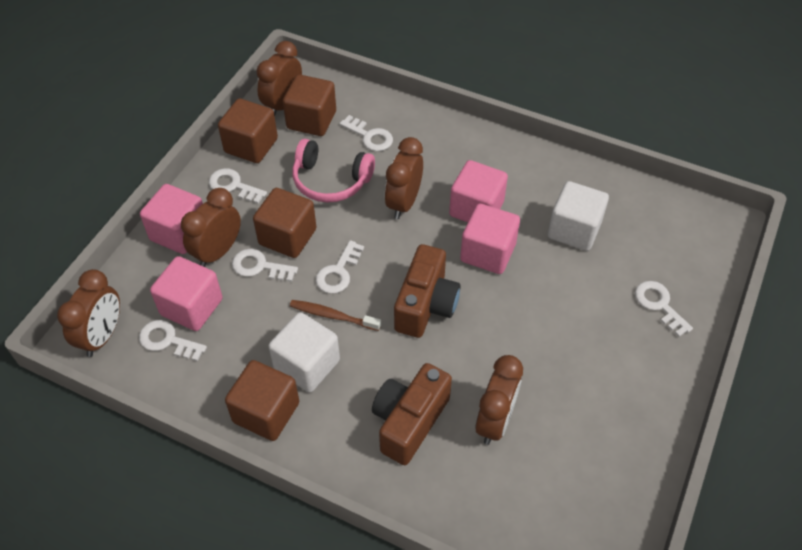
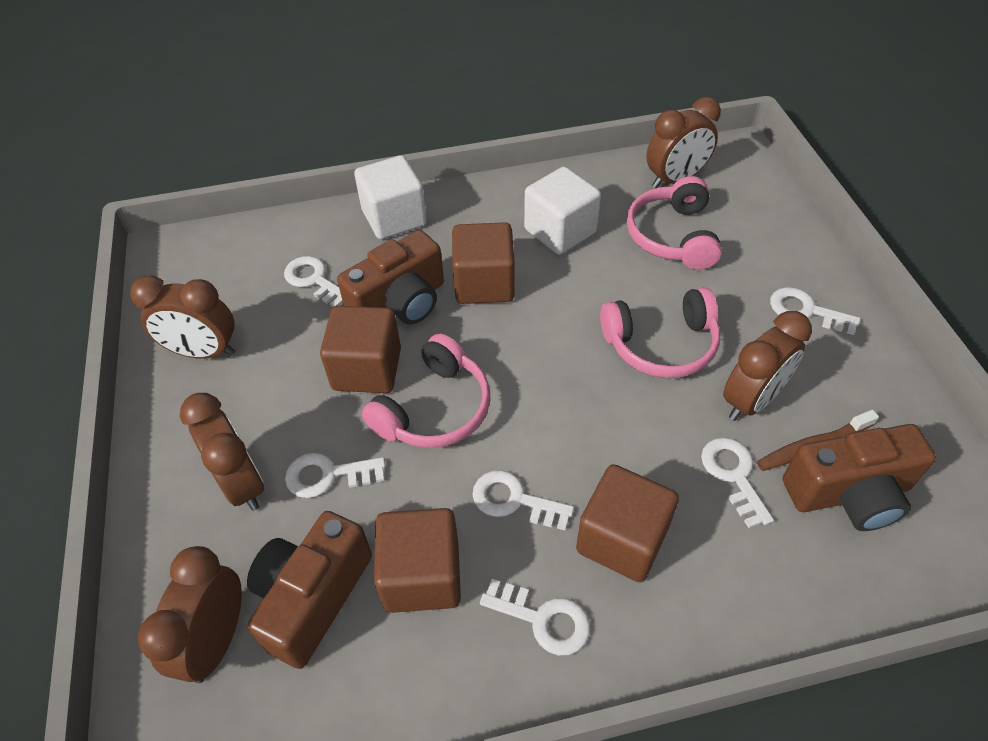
brown camera: [372,363,452,465] [394,244,461,338] = 2 -> [247,511,372,669] [337,230,444,324] [783,424,936,531] = 3
pink cube: [140,184,203,254] [150,256,223,331] [449,160,508,222] [460,204,520,274] = 4 -> none = 0
pink headphones: [292,139,375,203] = 1 -> [362,334,491,448] [600,287,720,378] [627,176,722,270] = 3

